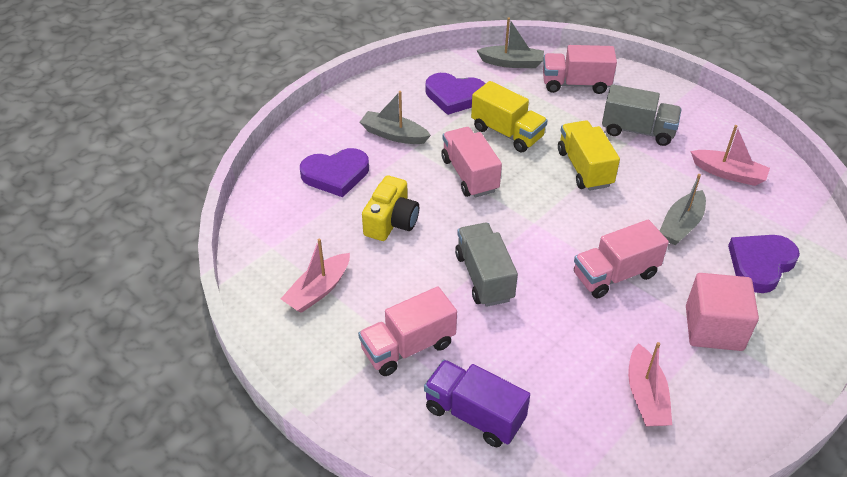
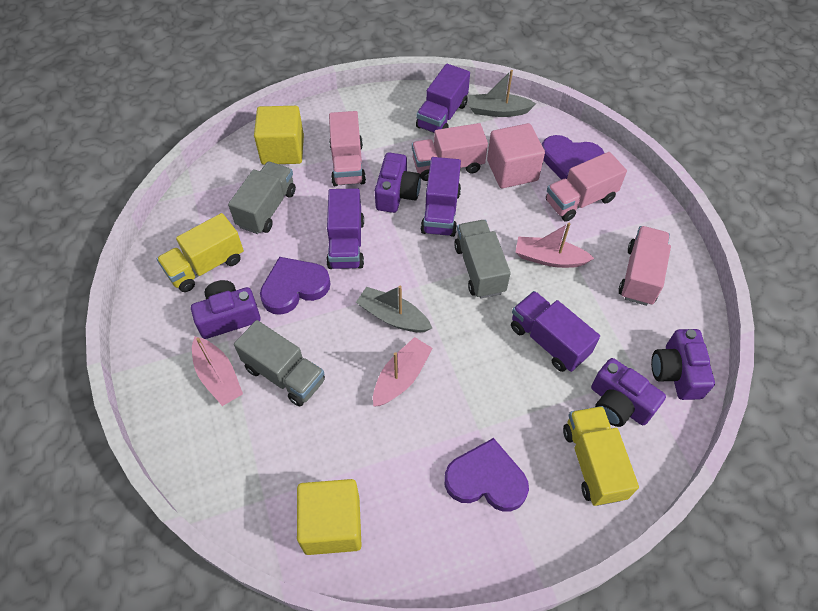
grey boat: [360,91,431,144] [476,17,544,68] [660,174,706,245] = 3 -> [356,285,432,332] [469,70,536,117] = 2
grey truck: [455,223,518,307] [602,84,682,146] = 2 -> [228,162,296,234] [234,320,325,407] [454,220,511,299] = 3
purple camera: none = 0 -> [191,280,261,339] [375,152,421,213] [591,358,666,427] [651,329,715,400] = 4
purple truck: [424,360,530,447] = 1 -> [326,188,364,269] [416,64,470,133] [421,157,461,237] [511,291,600,372] = 4
yellow camera: [362,176,419,241] = 1 -> none = 0
yellow cube: none = 0 -> [254,106,304,165] [297,479,362,555] = 2

